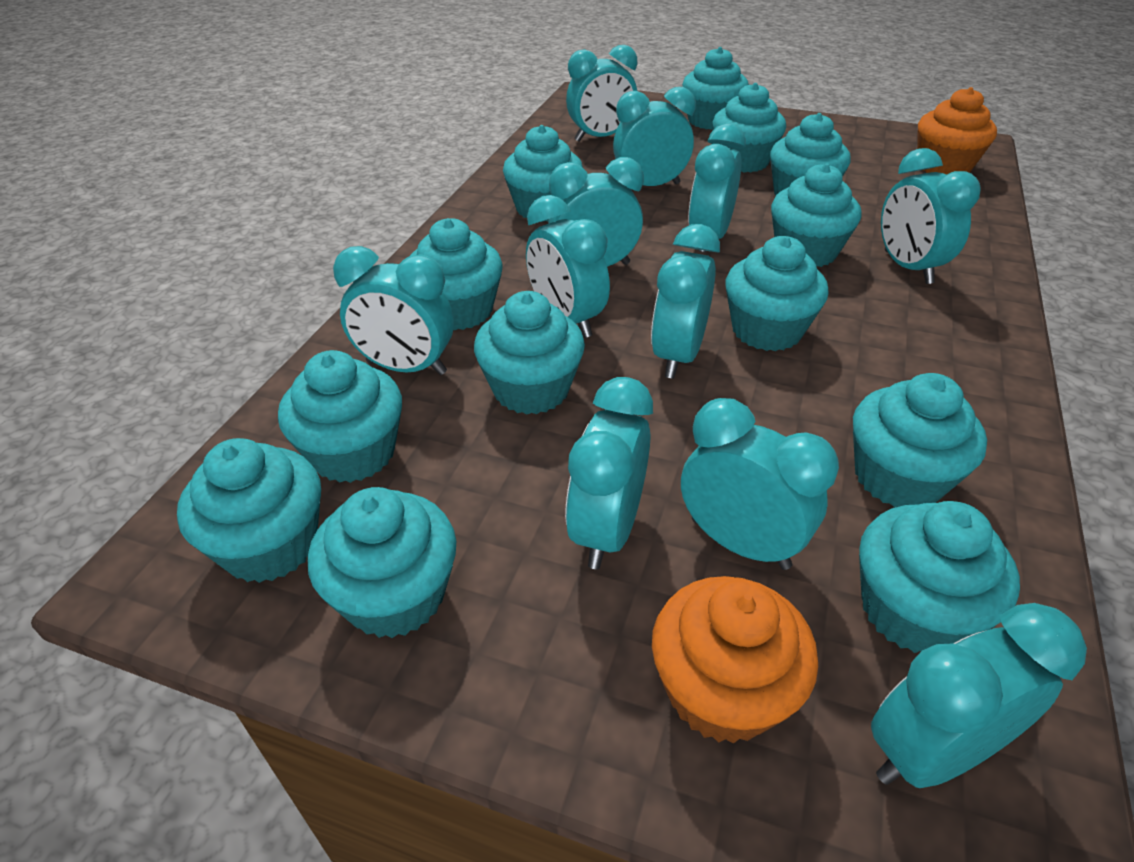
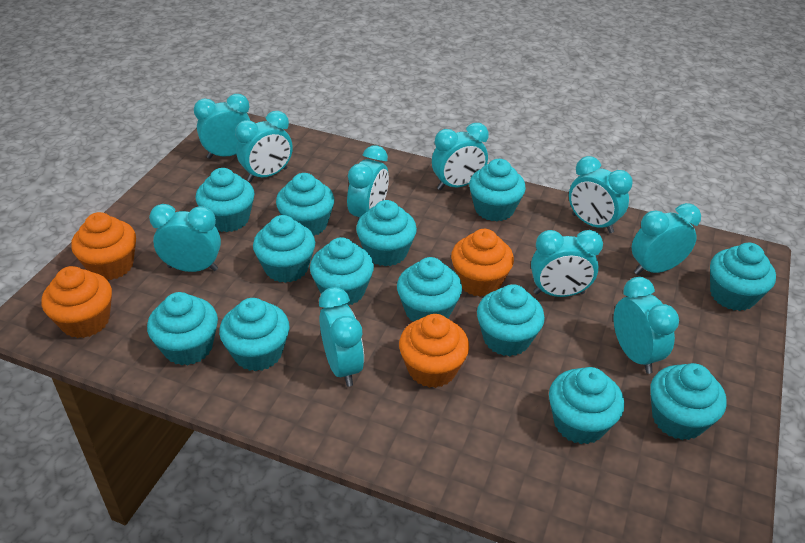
orange cupcake: [652,576,818,744] [917,87,997,175] = 2 -> [42,266,112,338] [71,212,136,280] [399,314,469,388] [451,229,514,297] = 4
turquoise clock: [333,246,454,375] [526,195,610,338] [548,157,644,267] [565,377,653,569] [566,45,637,142] [613,87,696,186] [651,224,720,379] [681,398,839,570] [688,124,746,252] [871,603,1087,788] [881,148,981,284] = 11 -> [149,204,221,272] [194,94,250,159] [235,111,293,182] [319,287,364,387] [347,145,389,220] [432,123,488,190] [531,230,603,297] [569,156,633,233] [614,277,679,374] [632,203,701,275] = 10

